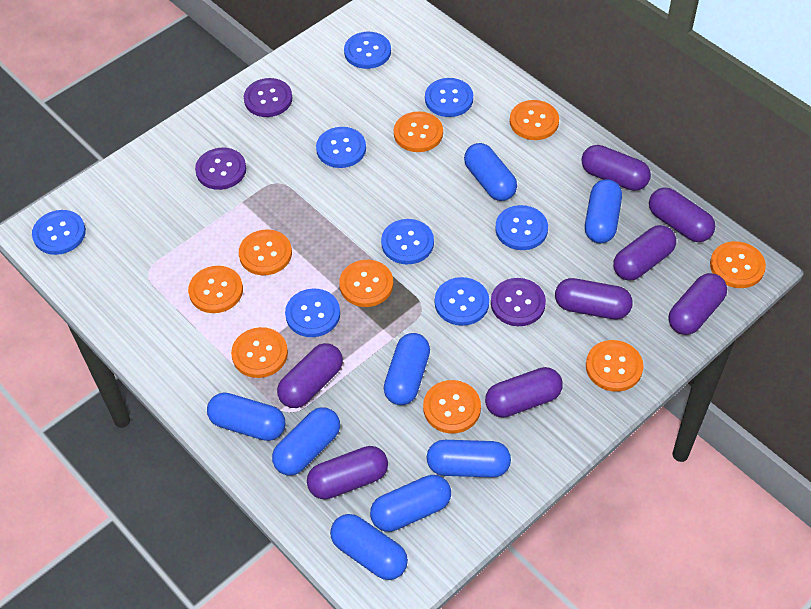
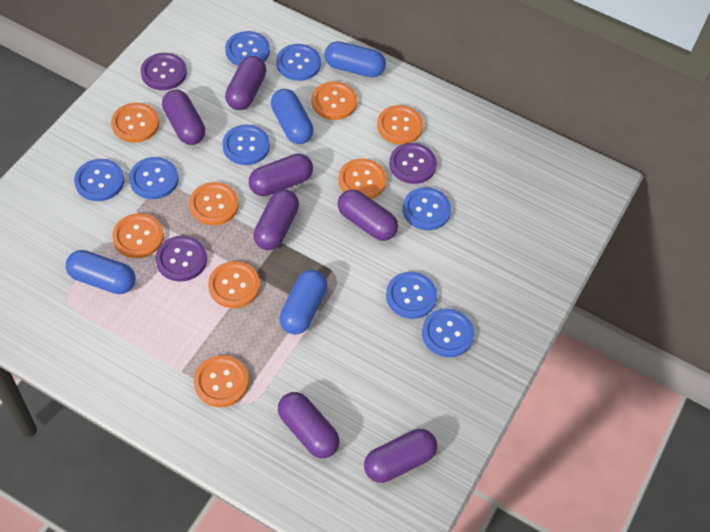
blue capsule: [207,393,286,441] [272,407,340,476] [330,514,408,580] [370,475,451,532] [384,333,430,405] [427,440,511,477] [464,143,517,201] [585,179,622,243] = 8 -> [66,250,135,294] [271,89,313,144] [279,270,328,335] [324,41,386,77] = 4
orange button: [188,266,243,313] [231,327,288,378] [239,229,292,275] [339,260,393,307] [394,111,443,152] [423,380,481,434] [510,100,559,140] [586,340,643,392] [710,241,766,288] = 9 -> [111,103,159,143] [112,213,164,258] [189,182,239,225] [194,355,249,407] [208,261,260,308] [312,81,357,120] [338,158,386,199] [377,105,424,145] = 8
purple capsule: [277,343,343,408] [307,446,388,499] [485,367,563,418] [555,278,633,319] [582,145,651,191] [613,225,676,281] [649,187,715,242] [669,273,727,335] = 8 -> [162,90,205,145] [225,56,266,110] [249,153,313,196] [253,190,299,250] [278,392,340,458] [338,189,398,241] [364,429,437,483] = 7

